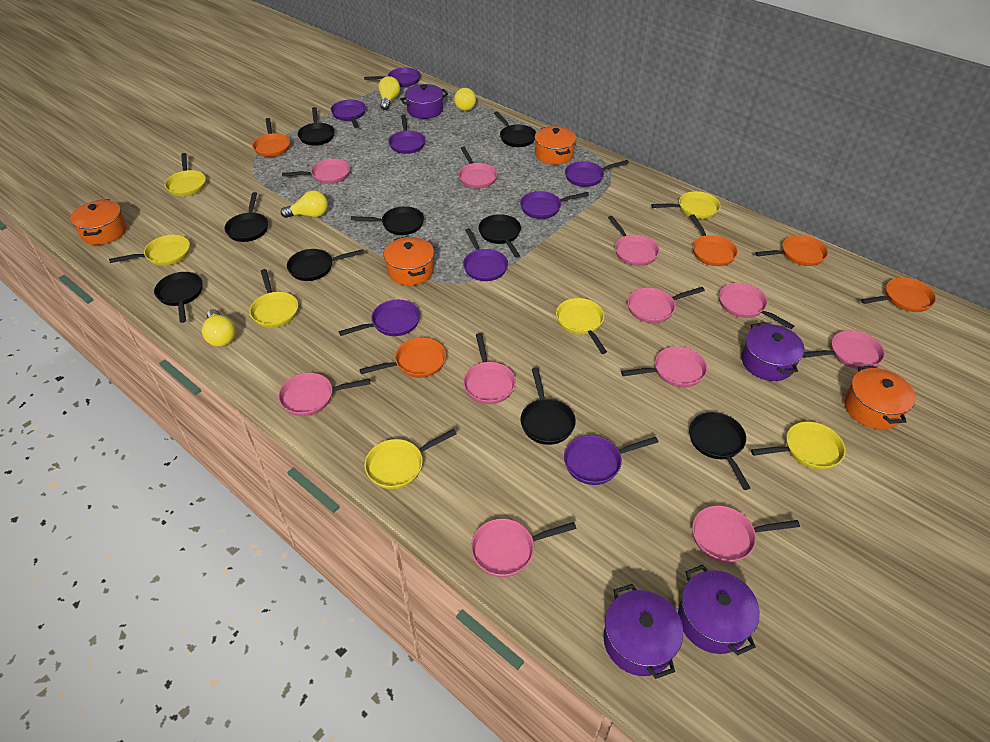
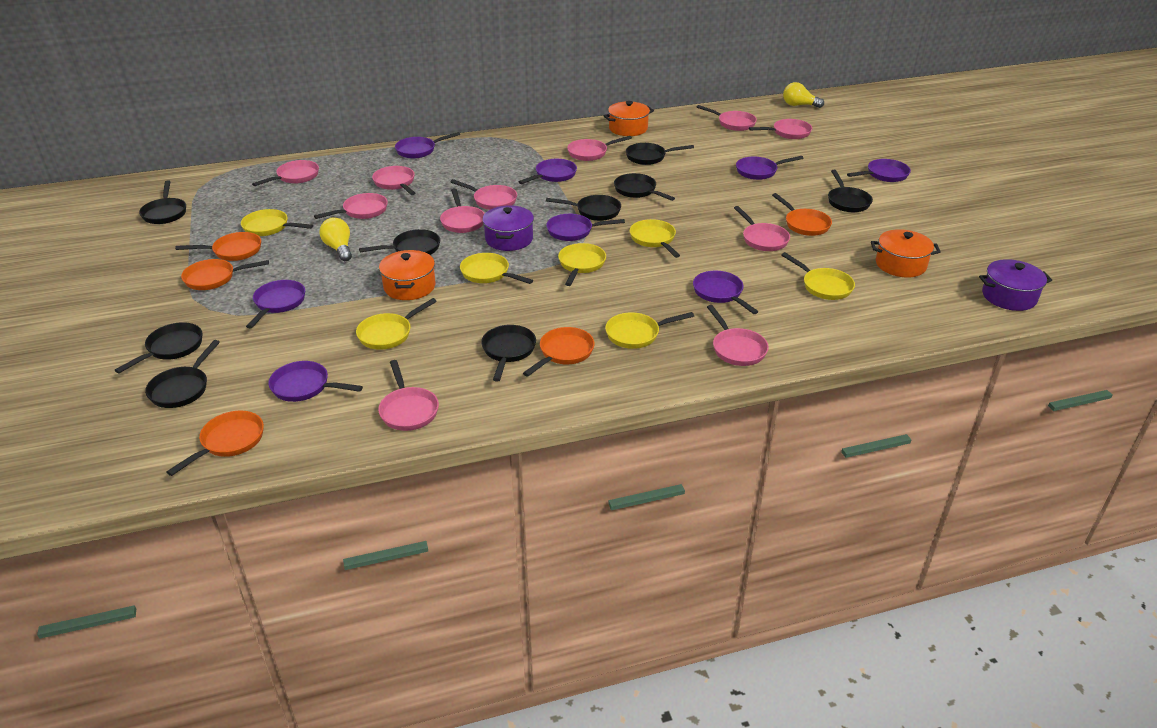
orange pot: [70,199,127,245] [384,236,434,285] [535,126,576,165] [844,366,916,429] = 4 -> [379,250,436,300] [604,101,654,136] [871,229,940,277] = 3
purple pot: [400,84,448,119] [603,584,683,679] [678,565,760,656] [741,322,805,381] = 4 -> [482,205,534,251] [979,259,1052,311] = 2
yellow light bulb: [202,309,236,347] [281,190,328,218] [378,76,400,110] [454,88,476,111] = 4 -> [320,217,352,261] [783,82,824,108] = 2

